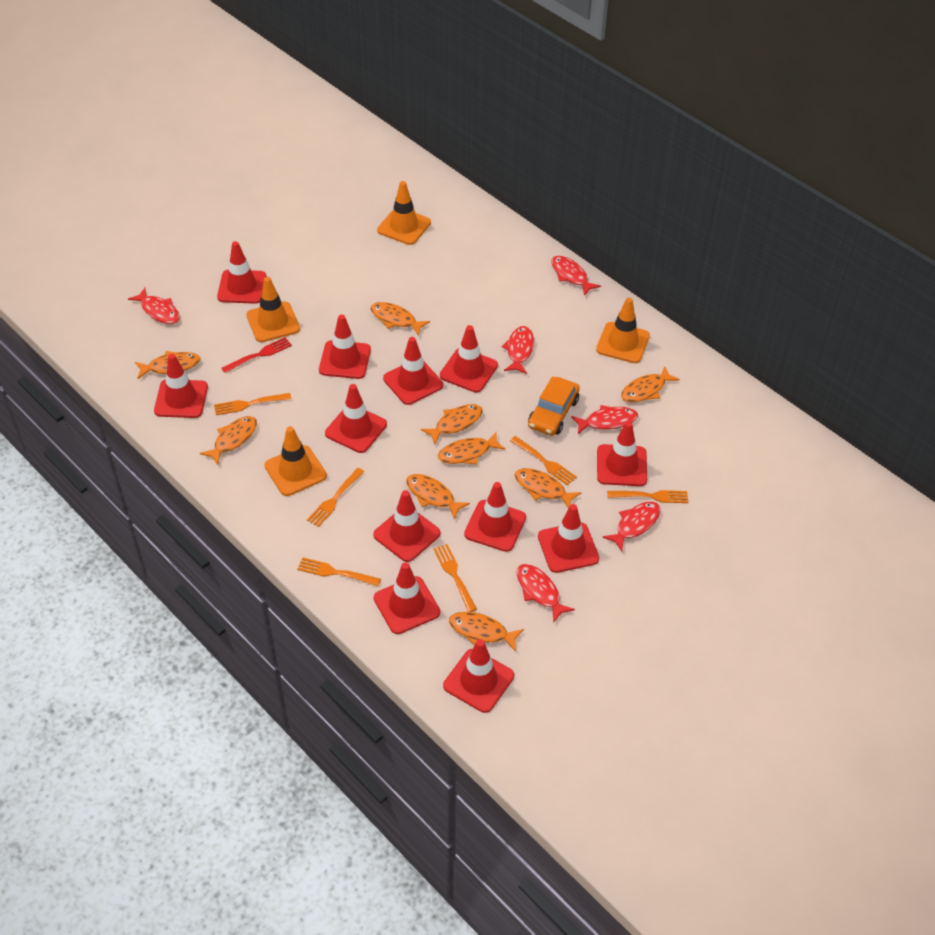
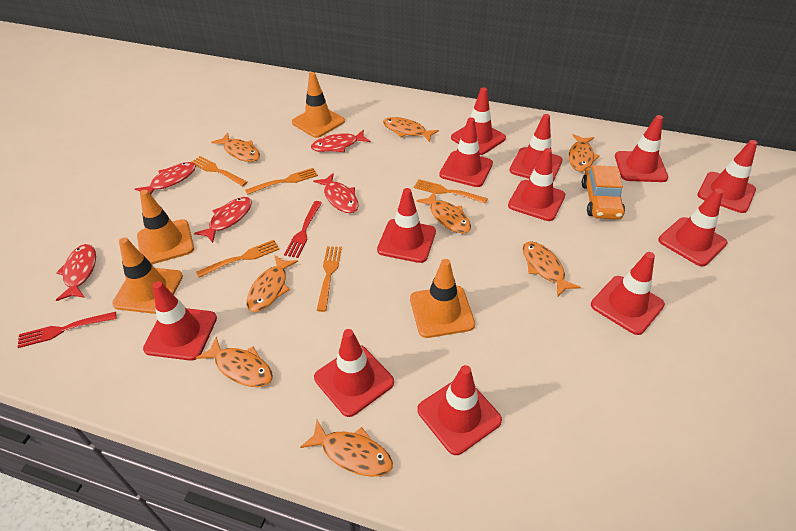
orange fish: [135,351,201,379] [200,416,257,465] [370,302,430,336] [406,474,470,520] [421,404,483,445] [438,432,505,464] [449,612,524,652] [515,468,582,508] [621,366,680,402] = 9 -> [196,337,273,387] [211,133,260,162] [247,255,298,312] [300,420,393,477] [383,117,439,142] [416,191,471,233] [523,242,580,297] [569,134,600,172] = 8
orange fork: [214,393,291,415] [297,557,381,586] [307,468,364,527] [433,544,477,612] [510,436,577,486] [607,490,688,503] = 6 -> [191,156,248,186] [196,240,280,278] [245,168,318,195] [317,246,342,312] [414,179,488,204] = 5
red fish: [128,288,180,324] [501,326,534,374] [517,564,575,622] [551,256,601,296] [571,405,638,434] [602,502,660,552] = 6 -> [56,244,96,301] [135,162,196,194] [194,197,252,243] [311,130,370,152] [313,173,358,213] = 5
red fork: [222,337,292,373] = 1 -> [18,312,117,348] [284,201,322,258] = 2

